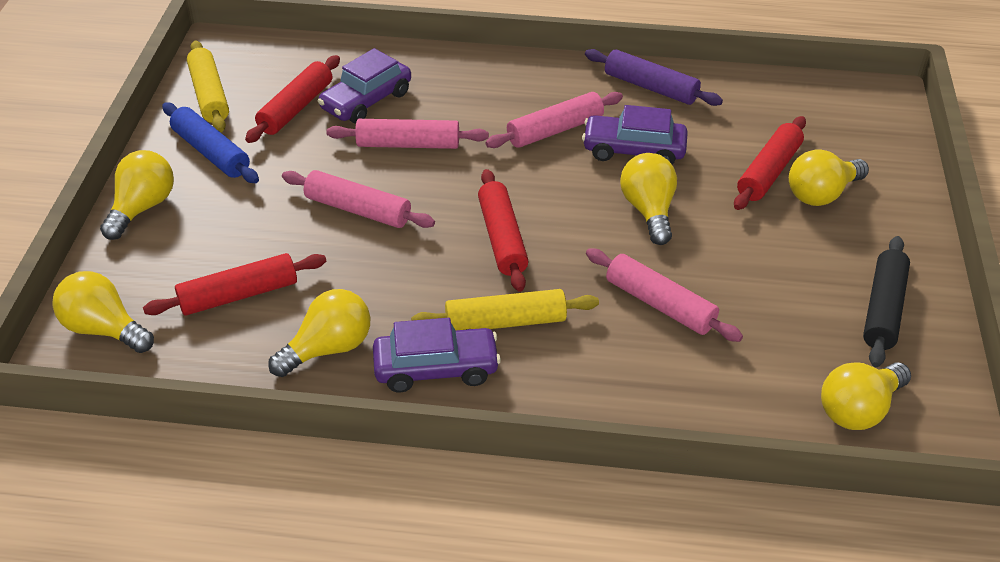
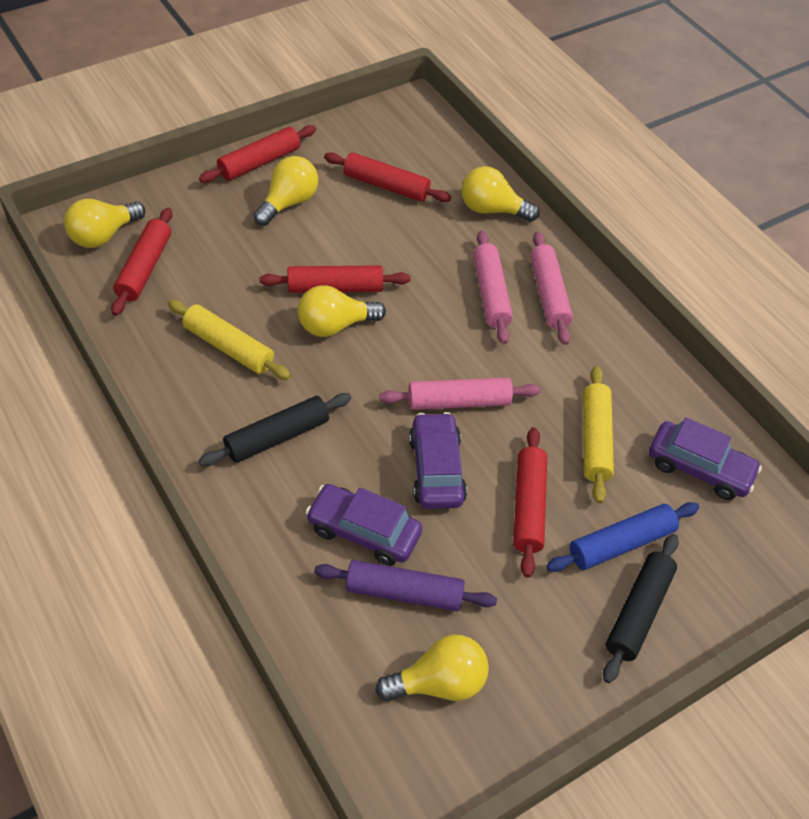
black rolling pin: [863,236,910,367] = 1 -> [198,393,351,466] [603,534,679,683] = 2
pink rolling pin: [282,170,435,228] [326,119,489,149] [485,92,623,148] [586,248,743,342] = 4 -> [379,377,541,410] [473,231,513,344] [530,232,573,345] = 3
red rolling pin: [143,253,326,316] [245,55,340,143] [478,169,529,292] [734,116,806,210] = 4 -> [111,208,172,316] [199,125,316,183] [260,265,410,293] [324,152,451,202] [513,427,547,578] = 5
yellow light bulb: [52,271,154,353] [100,150,174,240] [268,289,370,377] [620,153,677,245] [789,150,869,206] [821,362,911,430] = 6 -> [64,199,145,248] [254,156,318,226] [298,285,386,337] [375,635,489,701] [461,166,539,222] = 5

